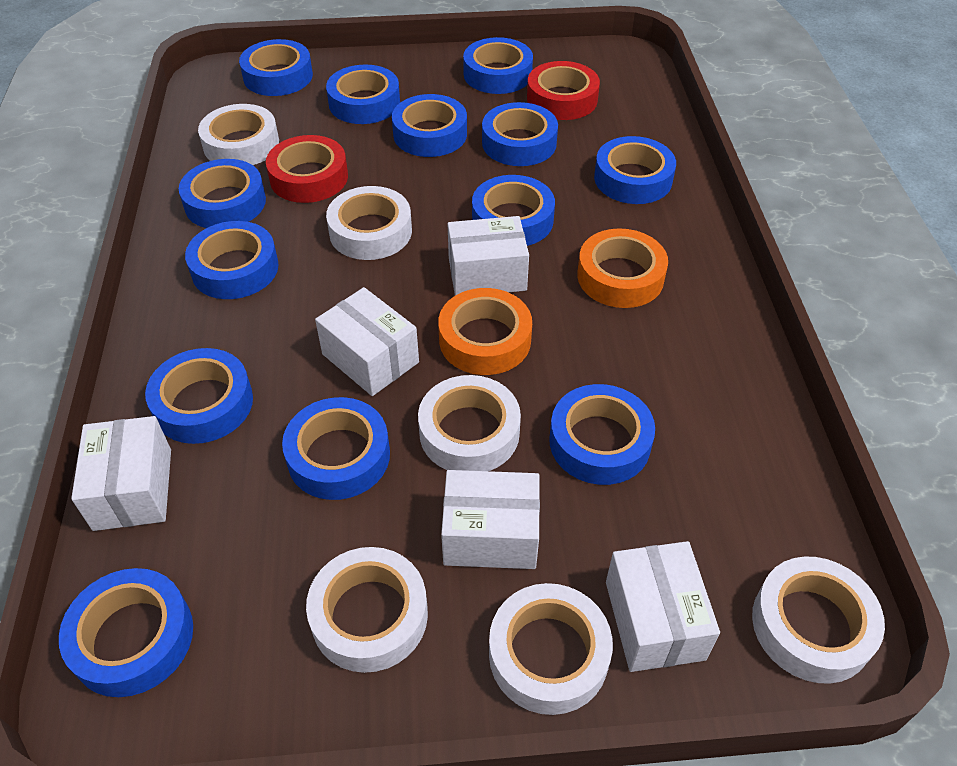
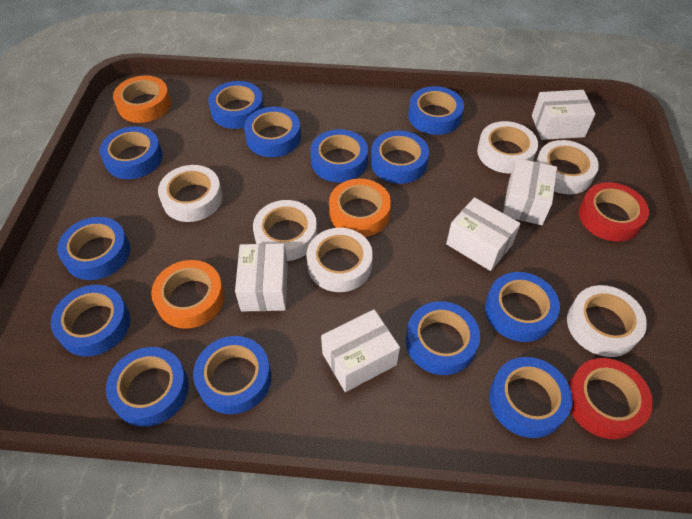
orange tape: [438,288,532,375] [577,228,668,308] = 2 -> [113,75,171,123] [151,260,225,329] [329,179,391,237] = 3

